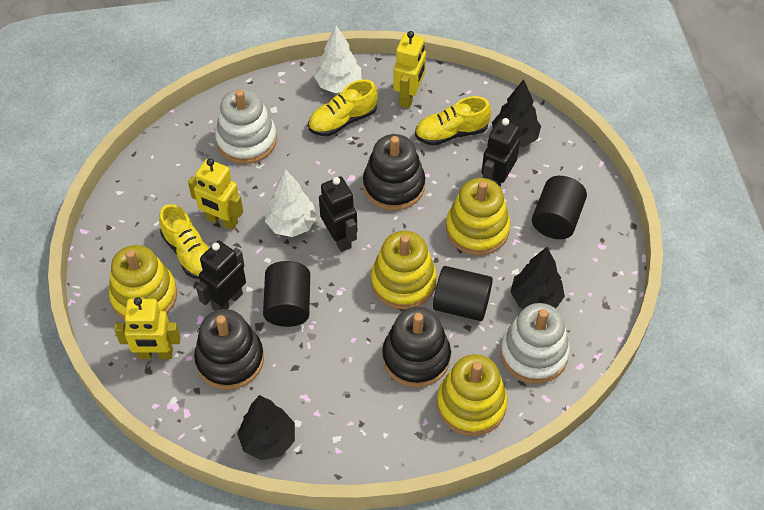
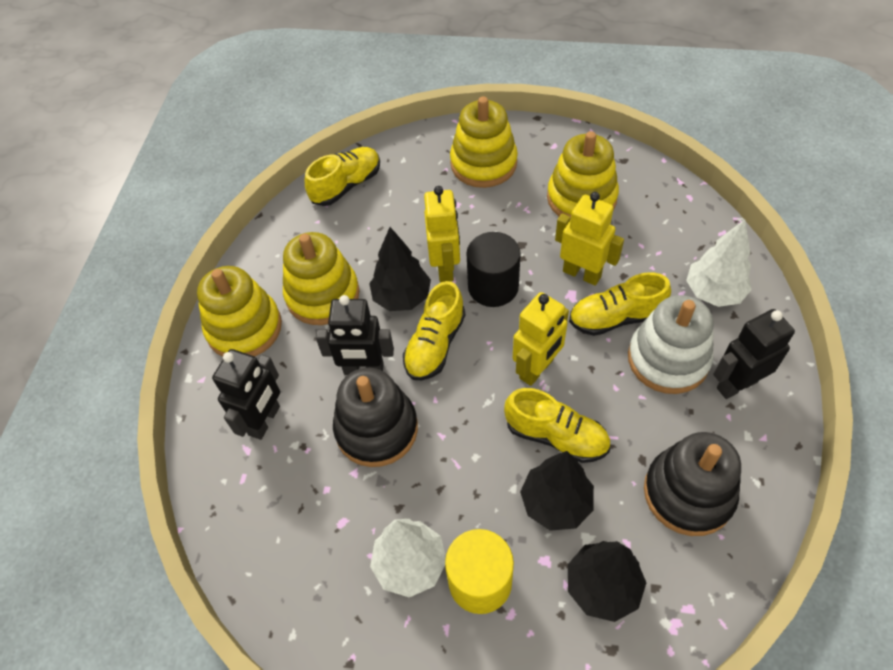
black cylinder: [263,261,310,327] [433,266,493,321] [532,176,587,239] = 3 -> [467,232,521,307] = 1
black stacking toy: [194,309,264,390] [363,134,425,211] [382,307,451,387] = 3 -> [333,368,418,467] [644,432,741,536] = 2
white stacking toy: [215,89,277,164] [500,303,570,384] = 2 -> [628,295,713,394] = 1
yellow cylinder: none = 0 -> [445,529,514,614] = 1
yellow shoe: [159,204,209,279] [308,79,378,136] [415,96,491,146] = 3 -> [305,147,380,206] [403,281,465,380] [504,388,610,463] [569,272,671,336] = 4

